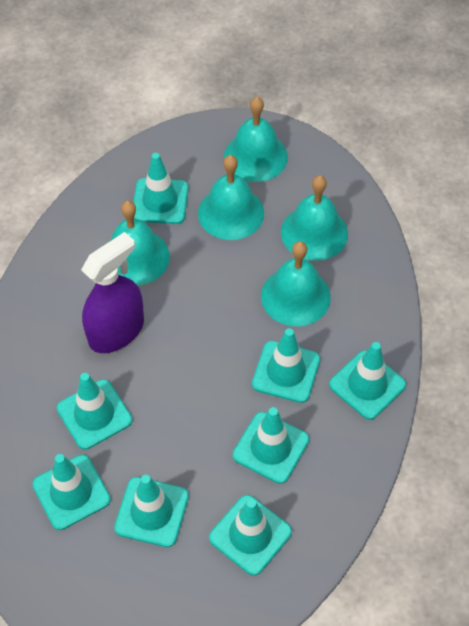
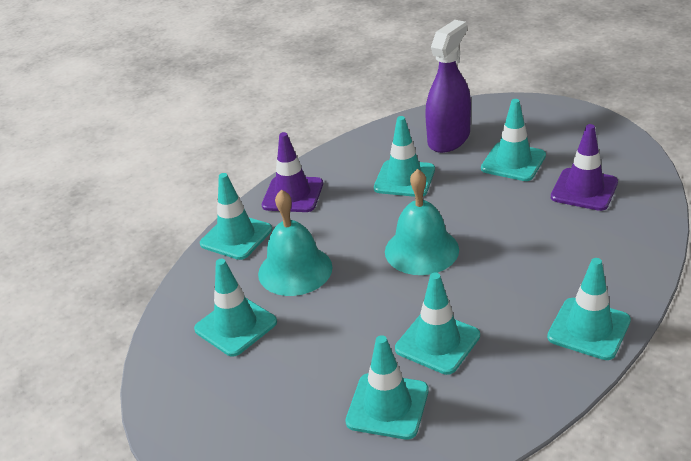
purple traffic cone: none = 0 -> [262,132,323,212] [551,124,618,211] = 2
turquoise bell: [109,201,170,286] [198,155,264,240] [224,97,288,182] [261,241,331,327] [281,175,348,261] = 5 -> [258,190,332,296] [385,169,459,275] = 2
turquoise traffic cone: [32,454,111,530] [57,373,132,450] [114,475,189,547] [133,153,189,224] [209,495,292,576] [233,407,309,484] [252,328,320,403] [329,342,406,420] = 8 -> [194,259,277,357] [200,173,272,260] [346,335,429,439] [374,116,435,197] [395,272,480,375] [481,99,546,181] [547,258,631,360] = 7

